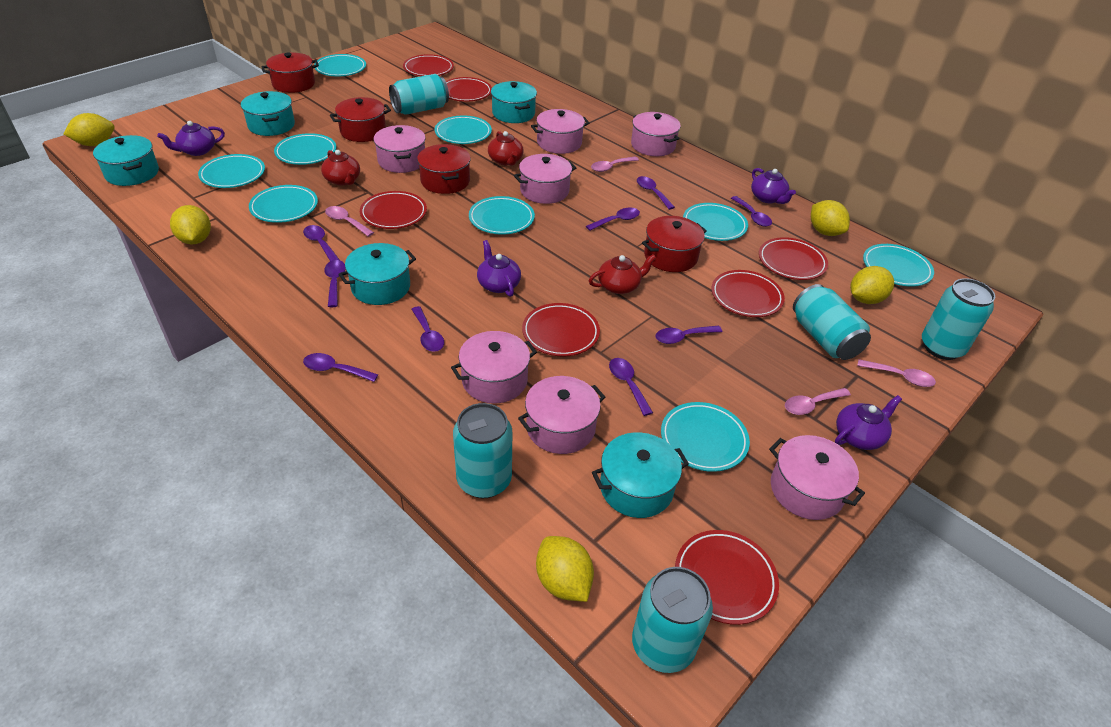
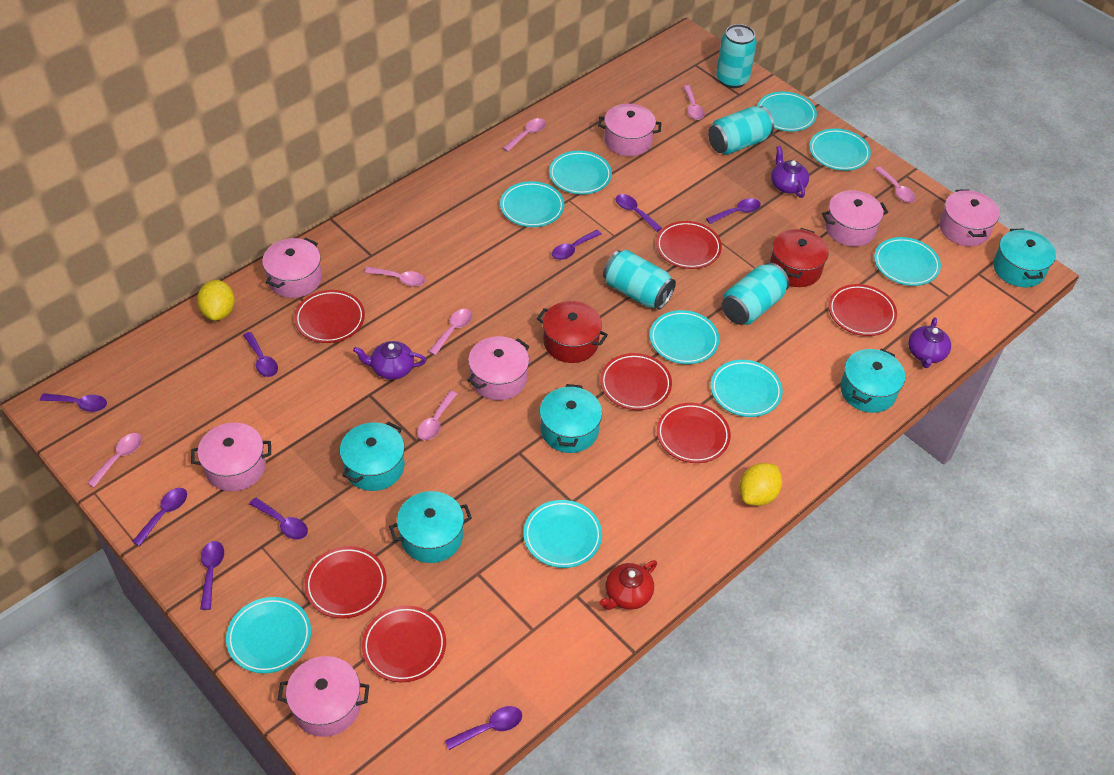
pink spoon: [325,206,374,237] [591,157,639,172] [785,388,851,415] [857,359,936,387] = 4 -> [87,433,142,487] [365,267,425,287] [417,391,457,441] [428,309,472,356] [503,118,546,152] [683,85,705,120] [875,166,916,203] = 7
purple teapot: [157,121,225,156] [477,240,521,297] [751,168,796,204] [835,395,902,450] = 4 -> [353,341,426,380] [771,146,809,198] [908,317,951,368] = 3
red pot: [261,53,319,93] [330,97,391,142] [417,144,471,194] [642,216,707,272] = 4 -> [537,301,608,363] [770,228,829,287] = 2
red teapot: [321,150,360,186] [488,131,524,166] [589,254,656,294] = 3 -> [599,560,657,610] = 1
turquoise can: [389,74,449,115] [453,403,512,498] [632,567,713,673] [793,284,871,360] [922,278,995,360] = 5 -> [603,250,676,310] [708,106,774,155] [716,24,757,88] [722,263,789,325] = 4
yellow lemon: [63,113,114,146] [170,205,211,245] [536,536,594,602] [811,200,850,236] [850,266,894,304] = 5 -> [197,280,235,321] [740,463,782,506] = 2

